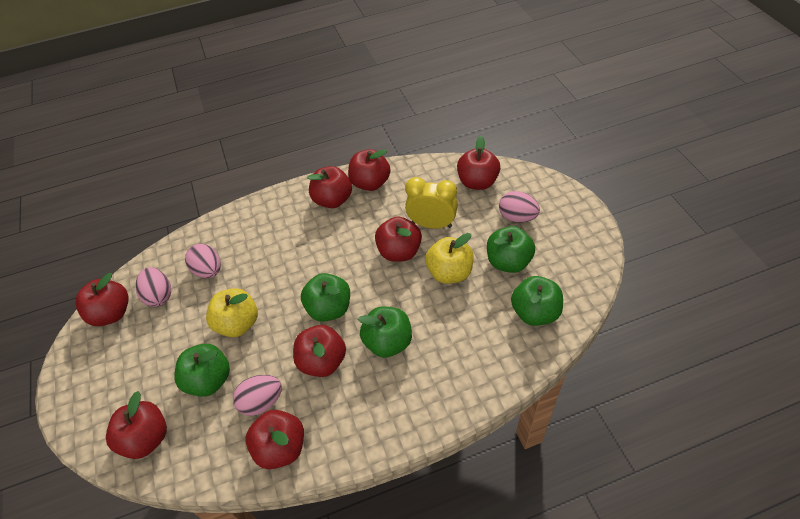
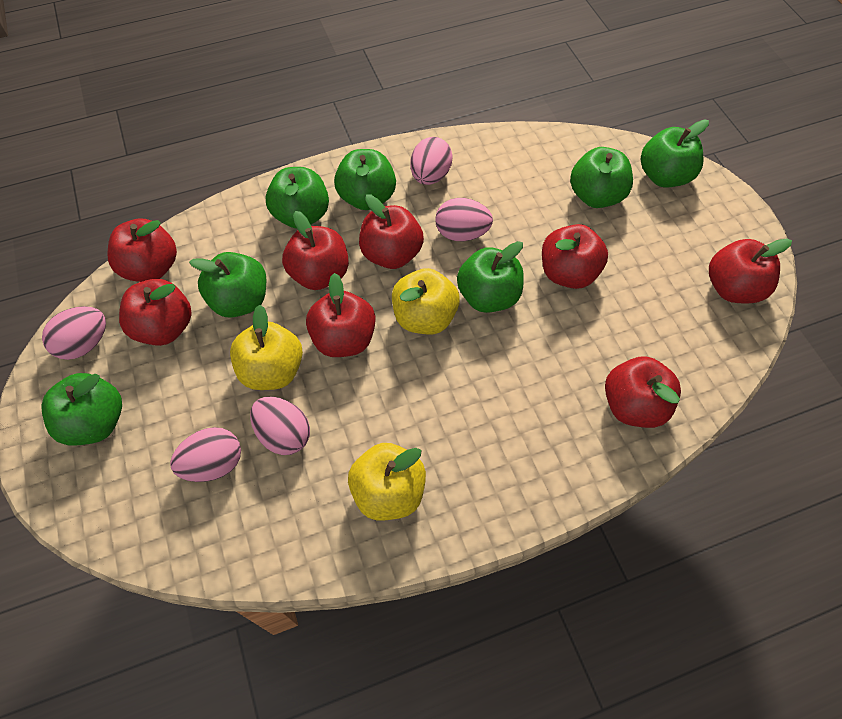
green apple: [174,344,230,397] [301,273,350,322] [358,307,412,358] [487,226,535,273] [511,276,563,326] = 5 -> [41,373,122,445] [189,252,267,318] [265,167,329,228] [334,149,396,210] [457,241,523,313] [570,147,633,208] [641,119,709,188] = 7
pink egg: [135,267,171,307] [185,244,221,278] [233,375,282,416] [499,191,540,223] = 4 -> [42,306,106,360] [170,427,241,482] [250,397,310,455] [410,137,453,185] [435,198,493,241] = 5
yellow apple: [206,288,258,337] [425,233,474,284] = 2 -> [230,305,303,390] [348,443,426,520] [392,268,460,334] = 3
yellow clock: [405,177,458,229] = 1 -> none = 0

